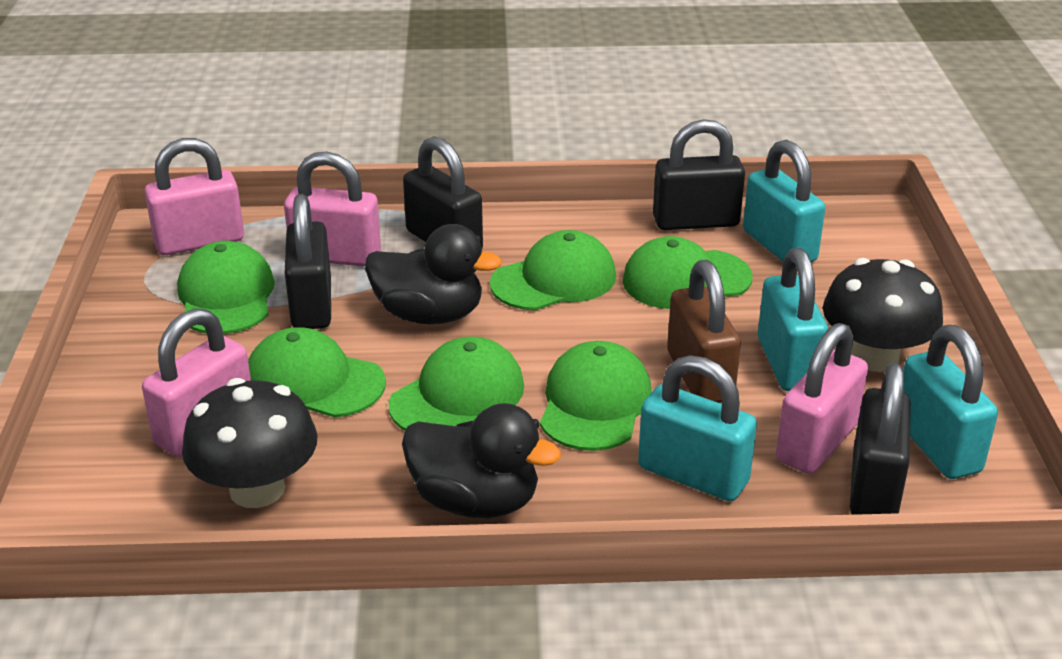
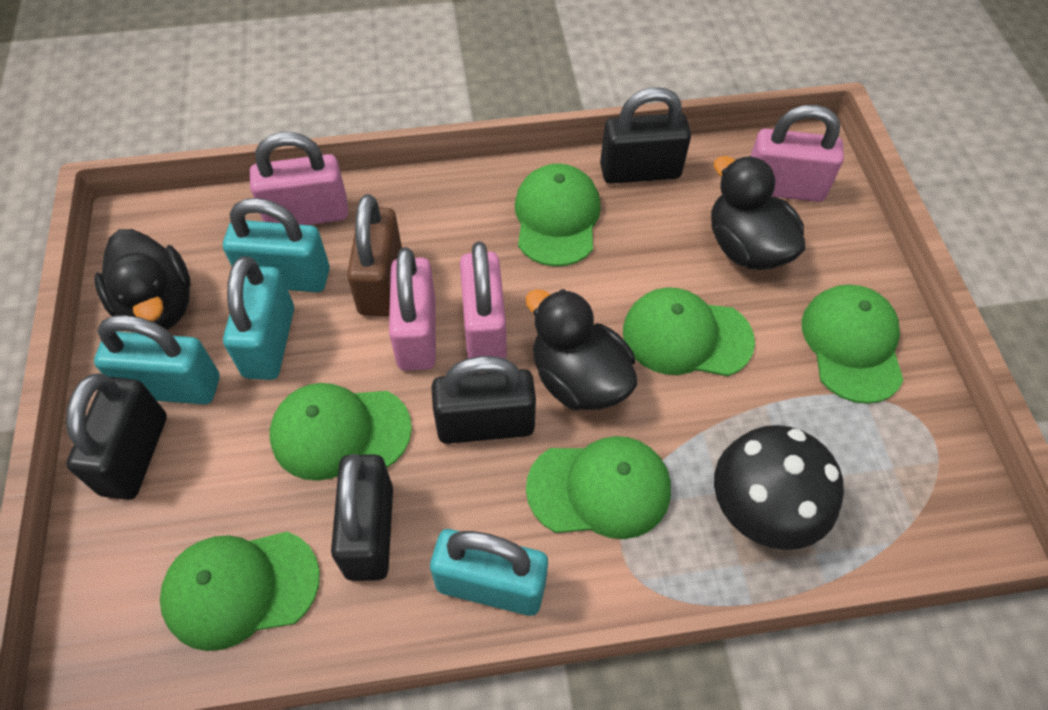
black duck: [365,224,502,324] [402,403,561,518] = 2 -> [95,229,191,330] [525,289,637,410] [711,156,805,270] = 3
black mushroom: [182,378,318,508] [823,258,943,372] = 2 -> [714,425,844,550] = 1

